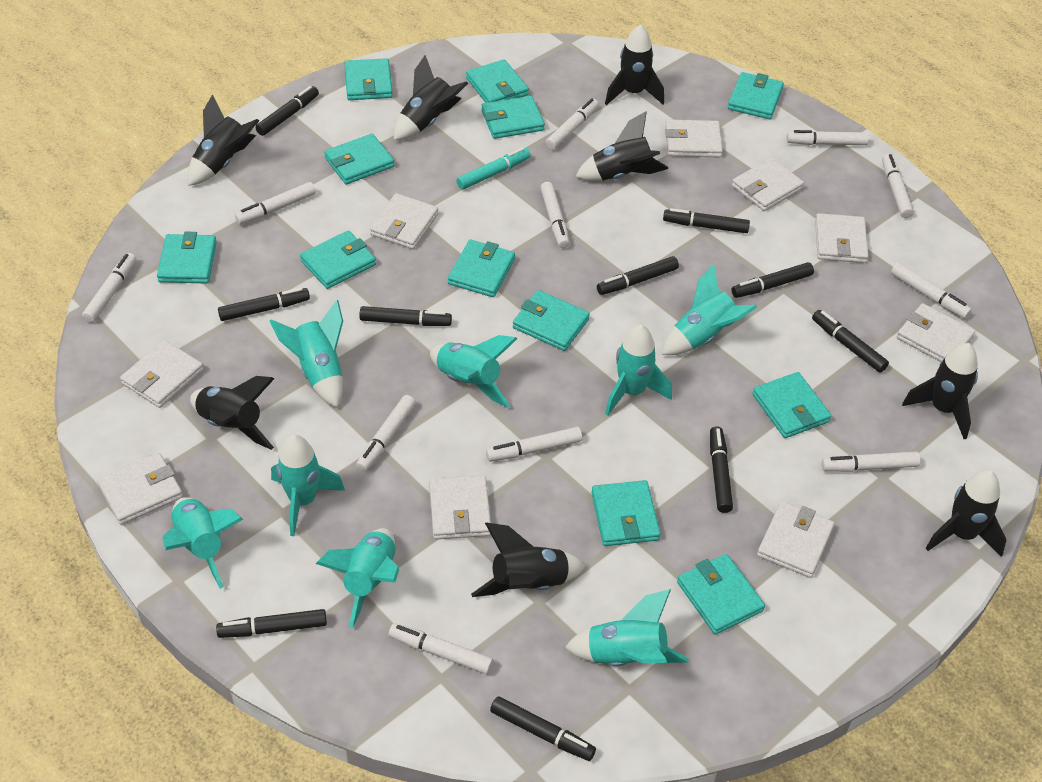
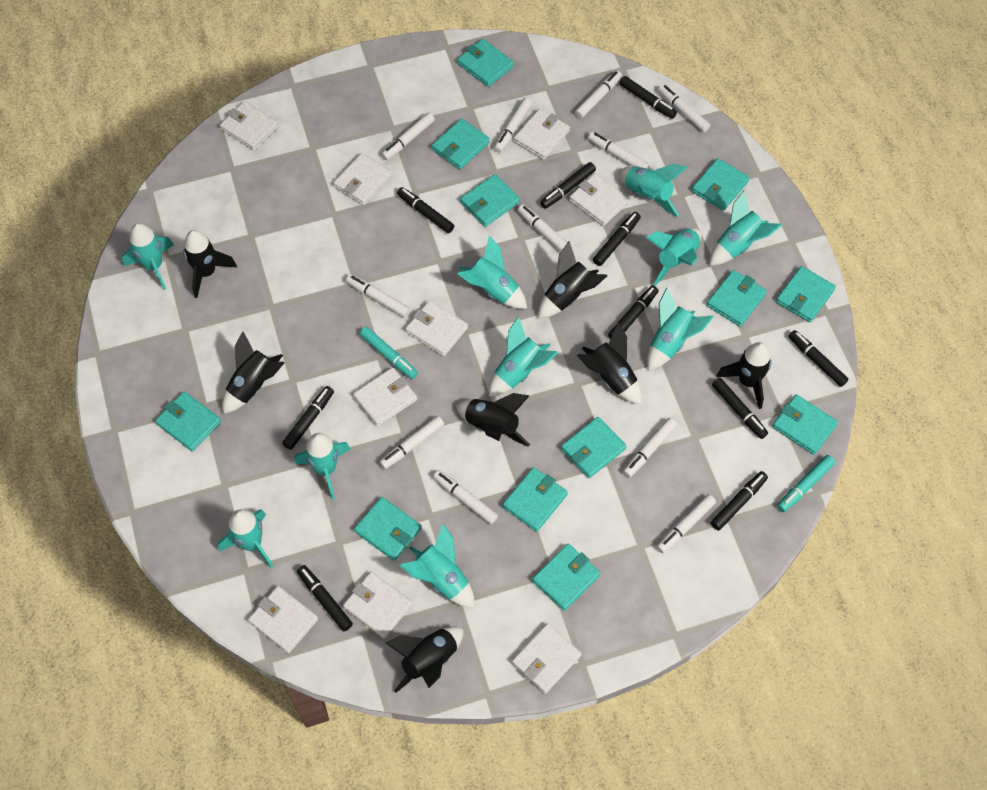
black rocket: [188,94,259,186] [190,376,275,450] [394,55,468,140] [471,523,585,597] [575,111,668,181] [605,25,664,105] [902,343,978,439] [926,470,1007,557] = 8 -> [183,230,237,298] [222,331,284,414] [386,627,463,693] [456,393,530,447] [538,241,607,318] [577,322,642,405] [716,342,771,409] = 7
turquoise marker: [457,147,530,190] = 1 -> [360,327,418,379] [777,455,835,512] = 2
turquoise rocket: [162,497,243,589] [269,300,343,408] [271,435,345,536] [316,528,400,629] [430,335,517,408] [565,589,689,666] [605,325,672,416] [662,264,757,355] = 8 -> [122,223,174,290] [218,509,274,568] [295,433,351,499] [400,524,475,608] [457,235,527,309] [489,316,558,396] [619,163,688,217] [646,228,702,286] [647,288,714,371] [710,190,782,266] = 10

